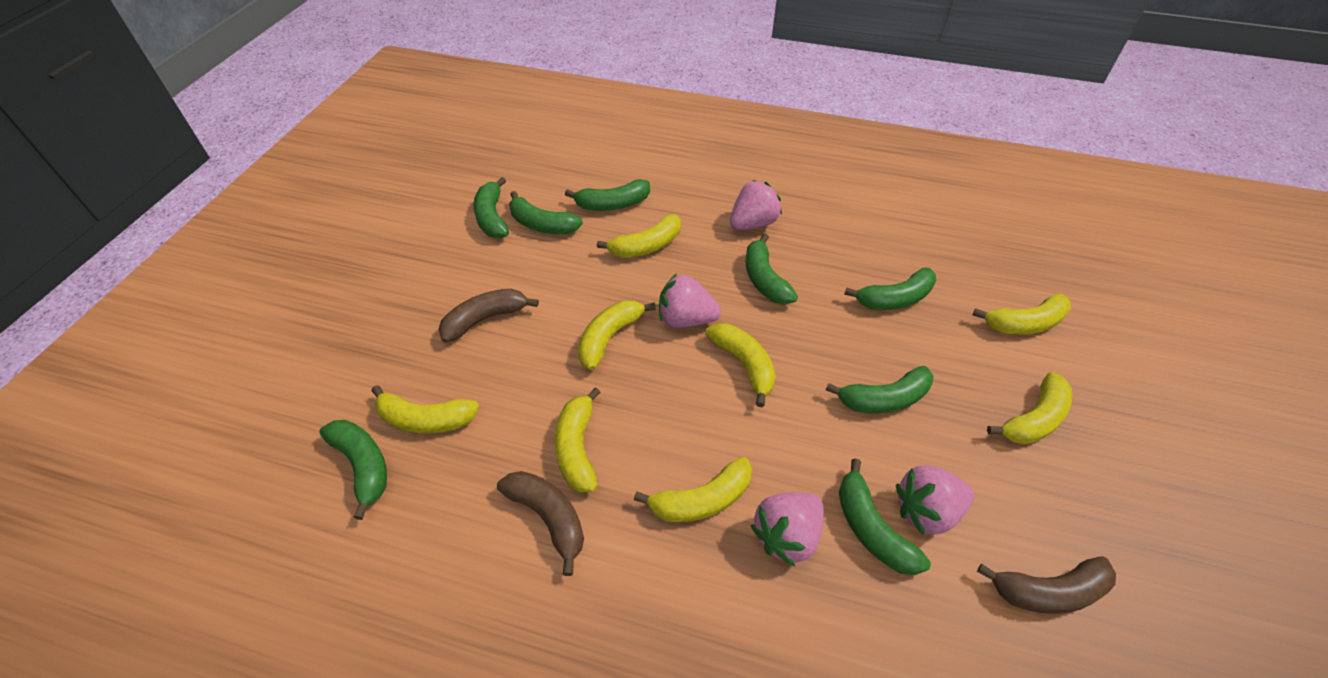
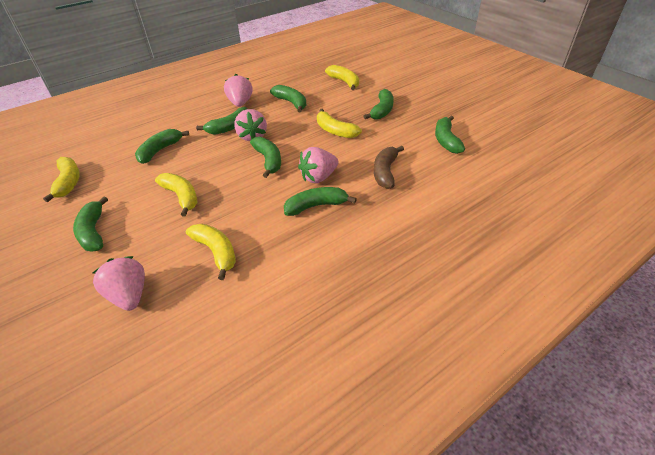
brown banana: [438,289,539,342] [497,471,584,576] [977,556,1116,614] = 3 -> [374,146,404,189] = 1
yellow banana: [372,385,479,433] [554,387,601,492] [578,300,656,370] [597,214,681,258] [634,457,752,522] [705,323,776,407] [972,294,1071,335] [987,372,1072,444] = 8 -> [43,157,80,202] [155,173,197,217] [186,224,236,280] [317,109,362,138] [325,65,359,90] = 5

